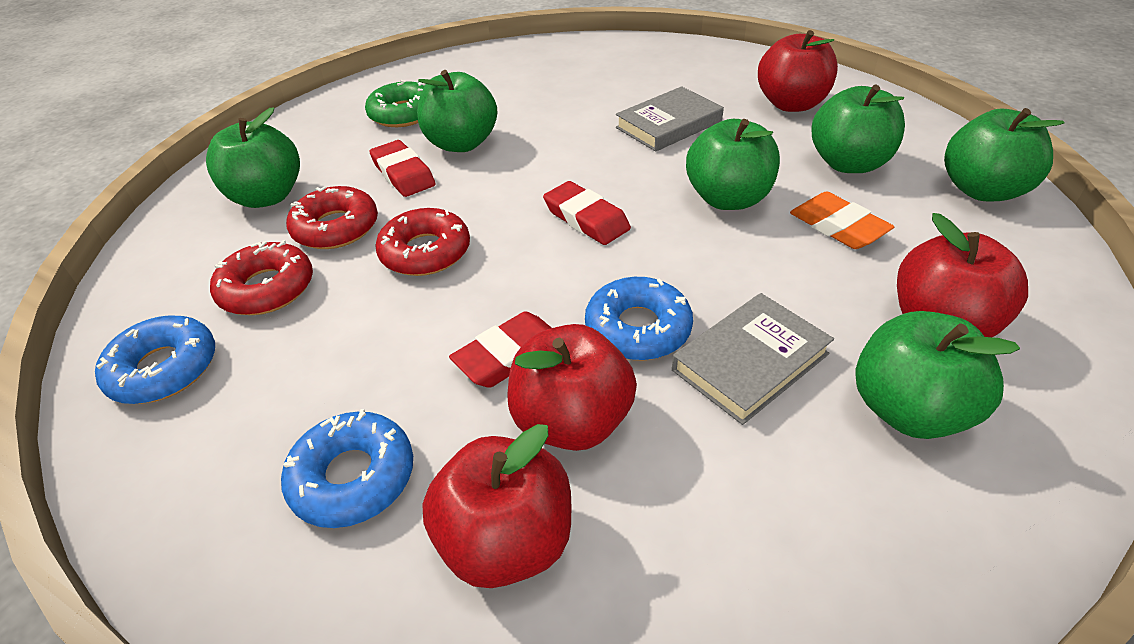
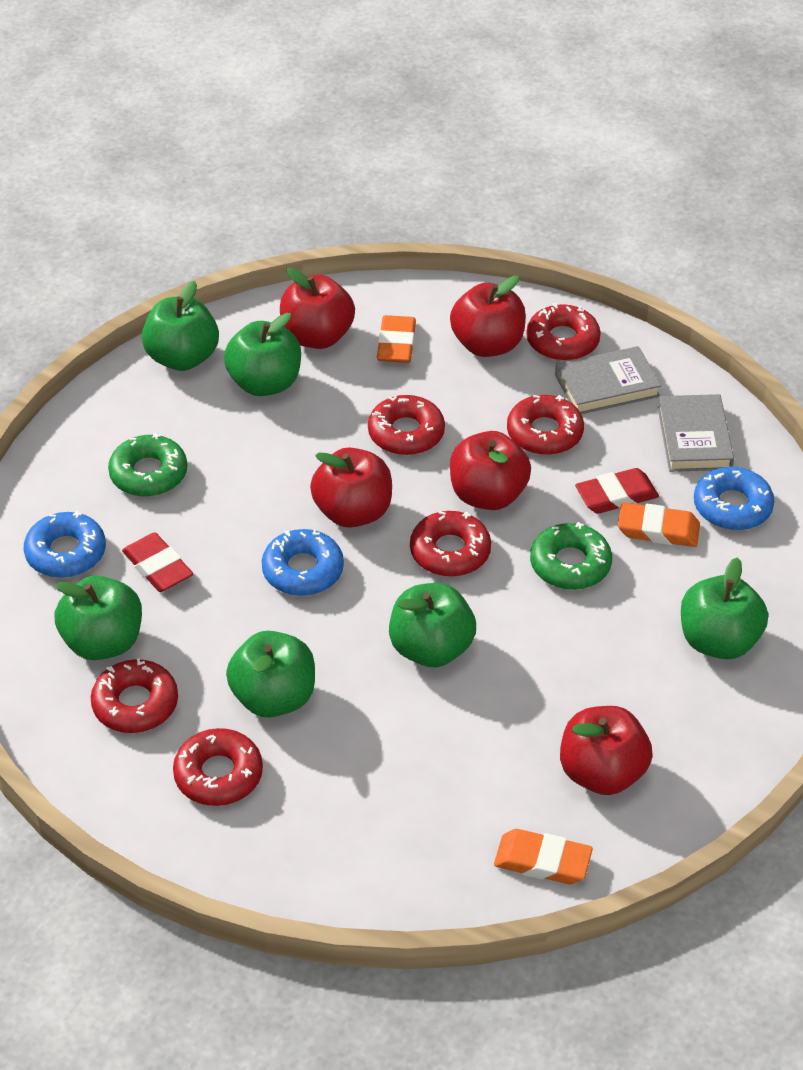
green donut: [365,80,425,127] = 1 -> [108,433,187,497] [530,522,612,590] = 2
orange eraser: [790,191,894,249] = 1 -> [377,315,416,363] [494,829,593,884] [618,502,700,547] = 3
red apple: [422,424,571,588] [507,324,637,451] [758,30,838,112] [897,213,1028,337] = 4 -> [280,267,355,349] [310,447,392,528] [450,276,526,357] [450,431,531,510] [560,706,652,795] = 5
red donut: [210,240,313,315] [286,186,378,249] [376,208,470,276] = 3 -> [91,658,178,733] [173,728,263,806] [368,395,445,455] [410,511,491,577] [507,395,584,455] [526,303,601,361] = 6
red eraser: [369,140,436,197] [449,311,551,388] [543,181,631,245] = 3 -> [122,532,193,592] [575,468,659,514] = 2

